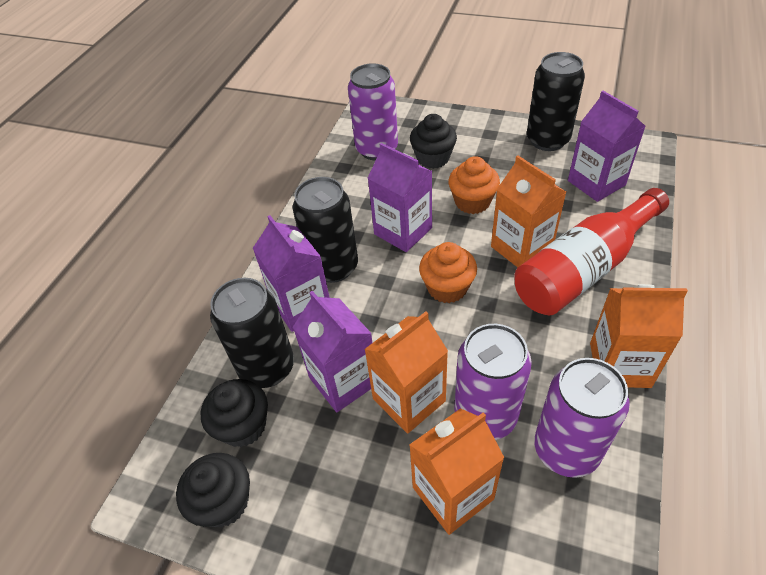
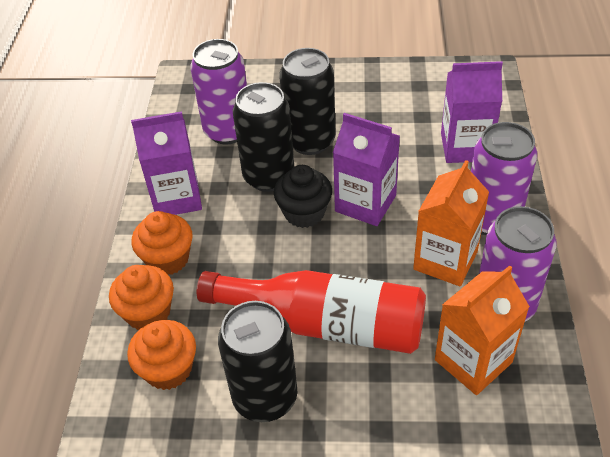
black cupcake: [176,453,250,527] [200,379,268,447] [410,114,457,169] = 3 -> [274,165,332,228] = 1
orange carton: [364,312,448,434] [409,408,505,535] [491,155,566,267] [590,284,688,388] = 4 -> [413,160,489,286] [435,265,530,395] = 2
orange cupcake: [419,242,477,303] [448,156,500,214] = 2 -> [109,265,174,330] [127,320,196,390] [132,211,193,275] = 3
purple carton: [253,215,330,332] [293,291,372,412] [368,143,432,252] [568,91,646,202] = 4 -> [131,111,202,215] [333,113,400,226] [441,61,503,163] = 3

